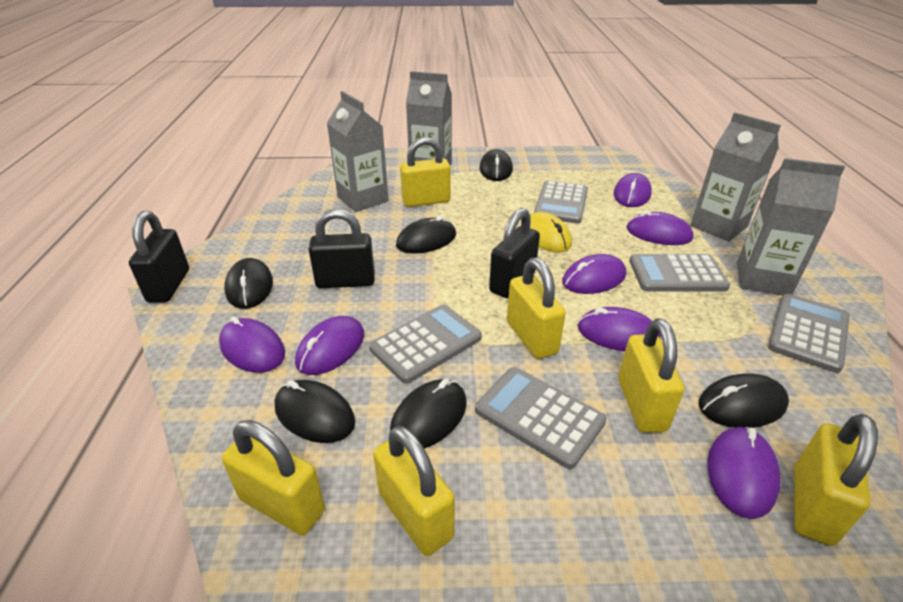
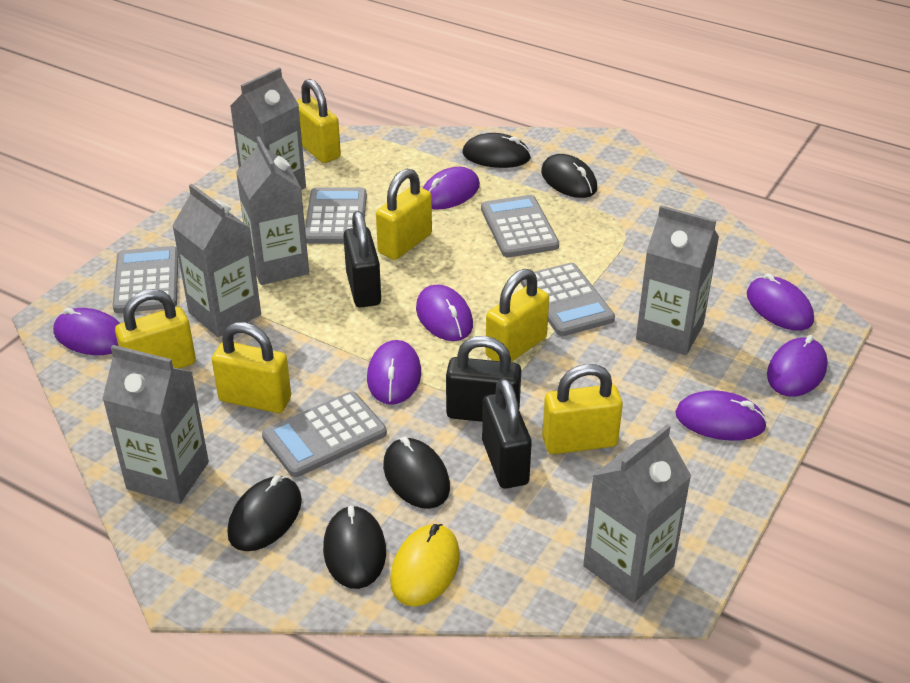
black mouse: [224,258,273,309] [275,380,355,443] [390,379,467,449] [396,216,456,254] [479,149,513,181] [699,373,789,428] = 6 -> [227,475,302,551] [323,505,386,589] [383,436,450,509] [463,133,531,168] [541,154,597,198] = 5
grey carton: [327,91,388,212] [406,71,452,165] [691,112,781,241] [737,158,845,295] = 4 -> [102,345,209,504] [172,184,261,337] [230,68,306,190] [236,136,309,285] [583,424,691,603] [636,205,719,355] = 6

